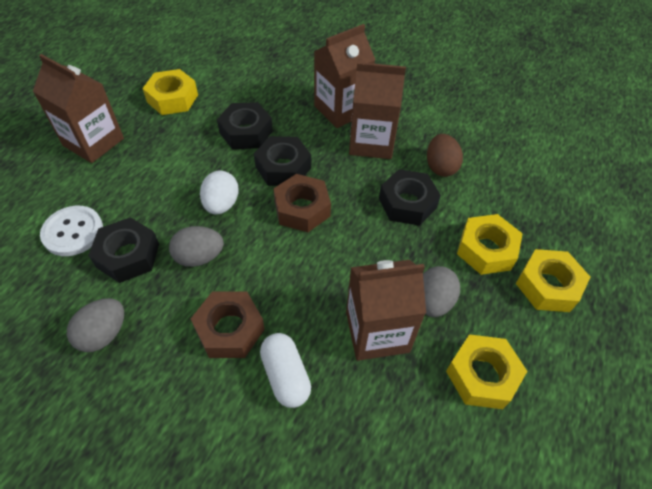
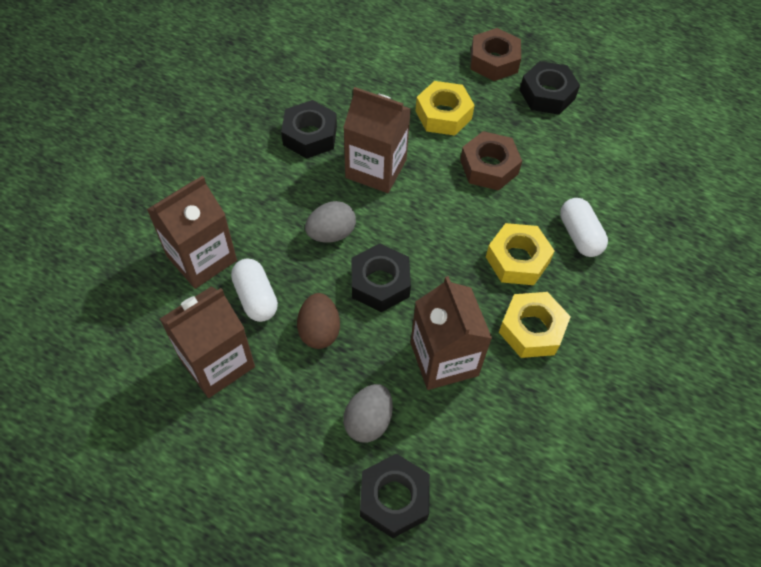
grey egg: [67,298,124,352] [169,226,224,267] [423,266,460,317] = 3 -> [305,201,356,243] [343,384,393,443] = 2
white button: [40,206,103,256] = 1 -> none = 0
white capsule: [260,333,311,408] = 1 -> [231,259,278,322] [560,198,608,257] = 2
white egg: [200,171,239,214] = 1 -> none = 0
yellow nut: [142,69,198,115] [446,334,527,409] [457,214,523,275] [516,249,590,312] = 4 -> [415,81,475,136] [486,223,554,285] [499,292,571,358] = 3

